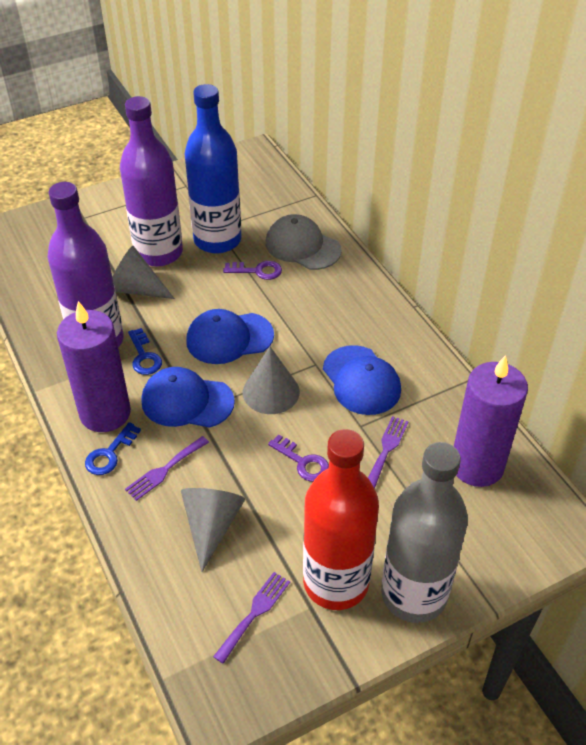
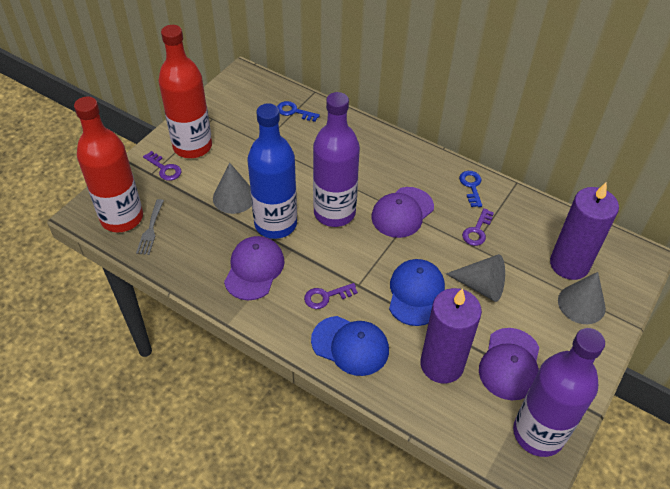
blue cap: [142,367,235,428] [186,309,274,364] [323,345,401,415] = 3 -> [311,316,389,376] [389,259,445,326] = 2
grey bottle: [381,442,468,623] = 1 -> none = 0
grey cap: [266,214,342,270] = 1 -> none = 0
grey fork: none = 0 -> [136,199,164,255] = 1
purple cap: none = 0 -> [224,236,285,301] [371,187,434,238] [479,328,539,400] = 3
purple fork: [125,436,209,501] [213,572,290,664] [368,416,409,489] = 3 -> none = 0
purple key: [223,261,282,280] [268,434,329,482] = 2 -> [143,151,181,181] [304,283,358,309] [462,208,494,246] = 3
red bottle: [303,429,379,610] = 1 -> [74,96,143,232] [158,25,212,158] = 2

